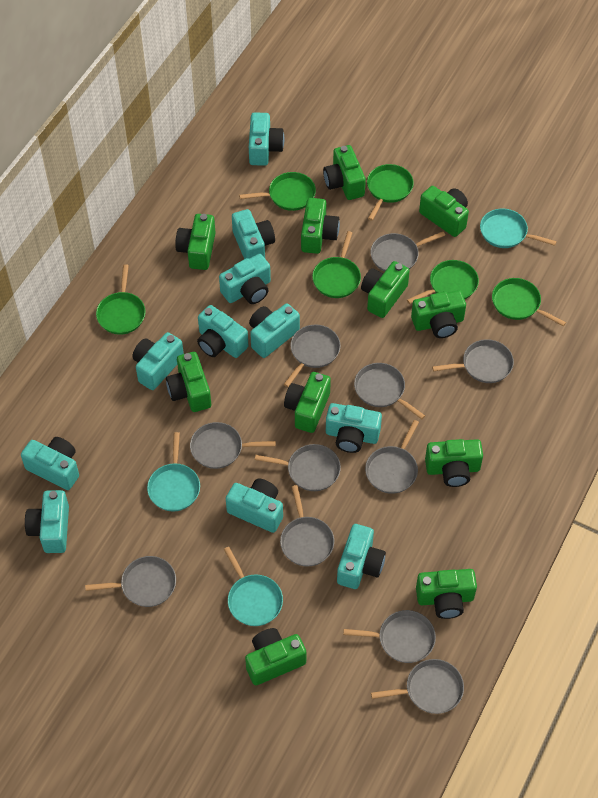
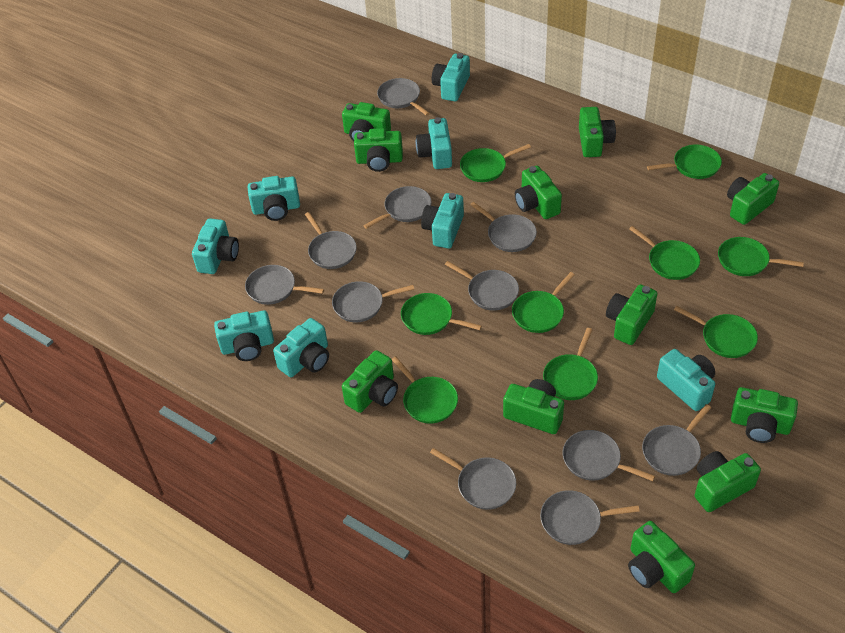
green pan: [96,264,145,335] [239,172,316,211] [312,231,361,298] [367,164,414,221] [407,260,479,304] [492,278,566,326] = 6 -> [392,356,458,424] [401,293,482,335] [460,144,531,182] [512,272,575,333] [543,328,598,400] [629,226,700,280] [647,145,722,179] [674,306,758,358] [718,237,804,276] = 9
turquoise camera: [21,437,79,490] [25,490,69,553] [132,332,184,390] [197,305,248,358] [219,254,271,304] [226,479,283,533] [232,209,275,259] [249,112,284,166] [249,304,300,358] [326,403,382,453] [337,524,386,589] = 11 -> [192,218,239,274] [214,310,274,361] [248,176,300,221] [273,318,329,377] [416,117,452,169] [421,193,464,249] [432,53,470,101] [657,349,715,411] = 8
turquoise pan: [147,432,200,511] [224,547,283,626] [480,209,557,248] = 3 -> none = 0

